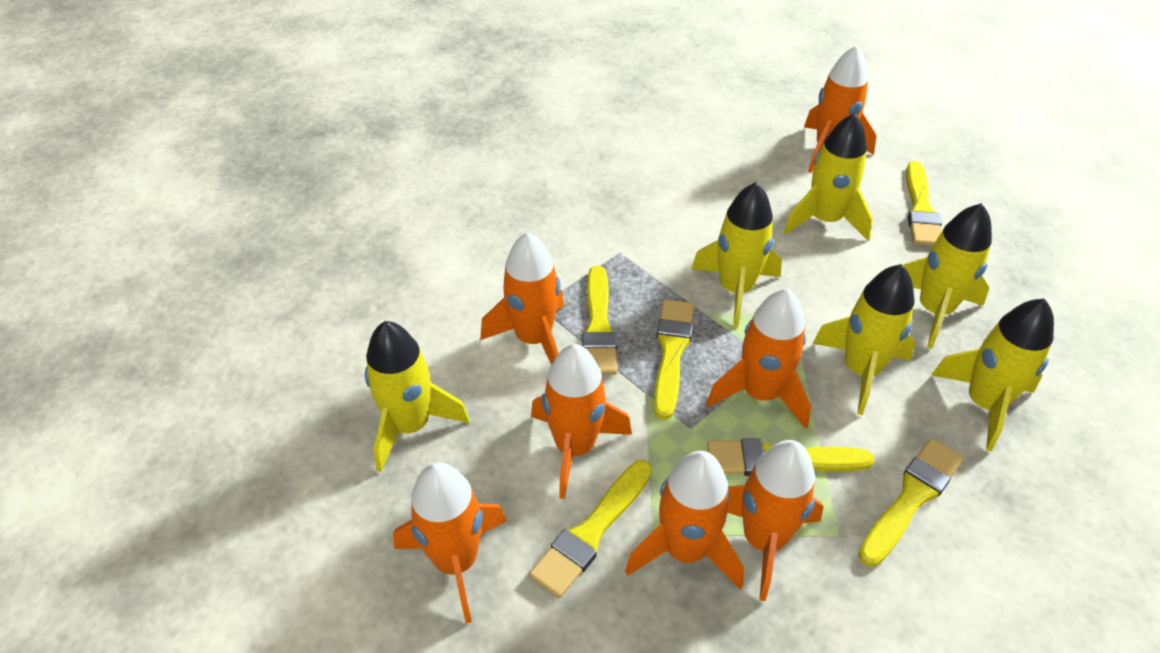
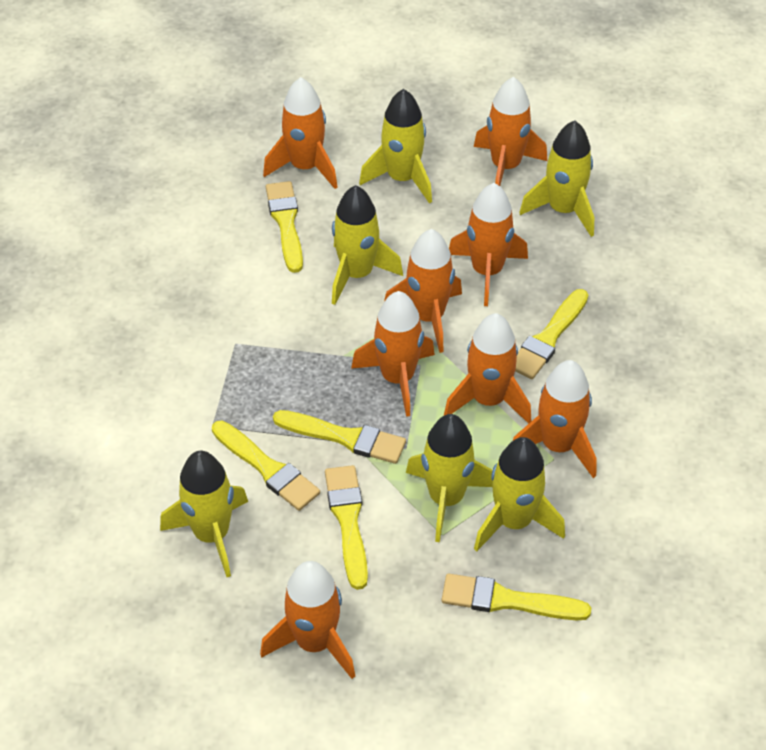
orange rocket: [393,462,507,624] [480,232,564,365] [531,344,632,499] [625,451,744,589] [706,288,811,429] [727,440,824,601] [804,45,876,173] = 7 -> [260,561,355,679] [263,77,337,189] [351,291,435,417] [384,229,462,353] [444,313,531,424] [449,183,528,306] [474,77,547,186] [513,360,597,478] = 8

